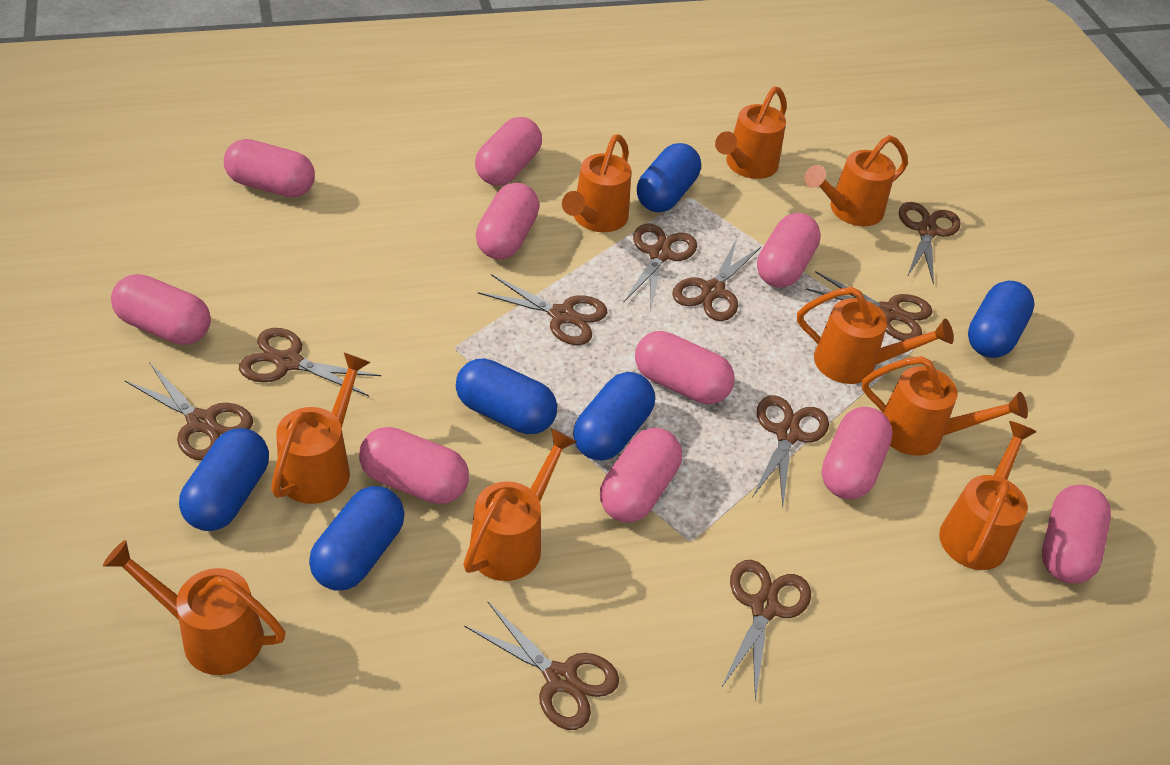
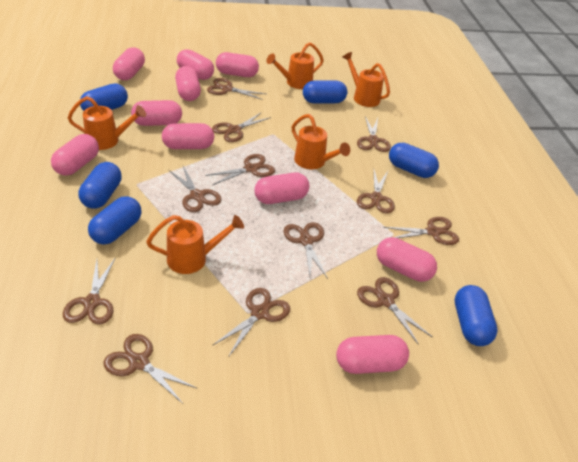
brown scissors: [124,362,253,460] [239,328,381,396] [464,602,619,730] [478,274,607,345] [624,223,697,311] [672,239,761,321] [721,560,811,702] [753,395,829,506] [806,271,932,341] [899,202,960,285] = 10 -> [63,257,116,325] [103,334,198,404] [169,166,222,212] [205,154,275,185] [207,78,266,100] [212,112,271,142] [213,288,290,356] [284,222,328,279] [357,116,391,152] [357,170,395,214] [357,277,433,345] [383,217,459,245] = 12
orange watering can: [103,540,285,675] [271,353,370,504] [463,428,577,581] [562,134,631,232] [715,86,787,179] [797,287,954,384] [804,135,908,226] [862,356,1028,456] [939,421,1036,570] = 9 -> [68,96,146,150] [146,215,244,274] [266,42,324,89] [292,114,350,169] [342,52,390,107] = 5

